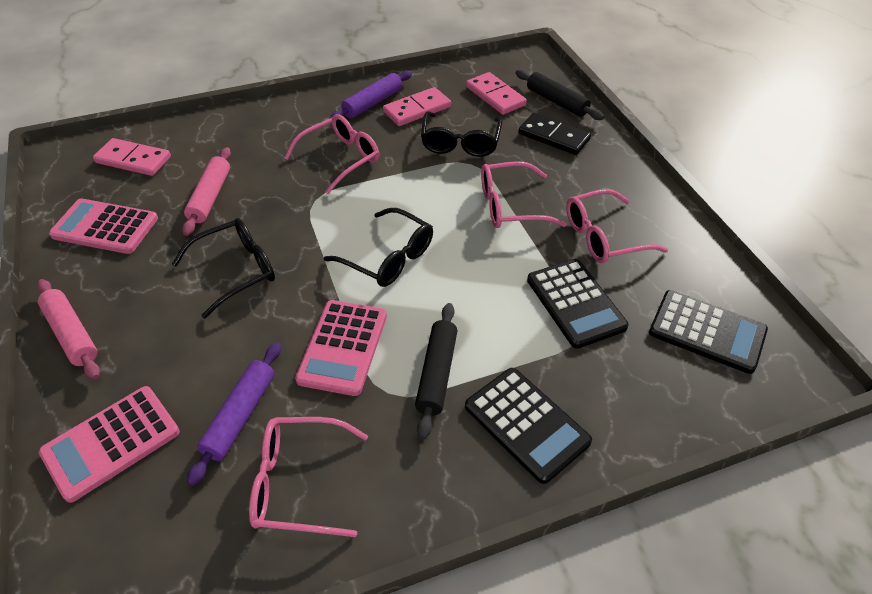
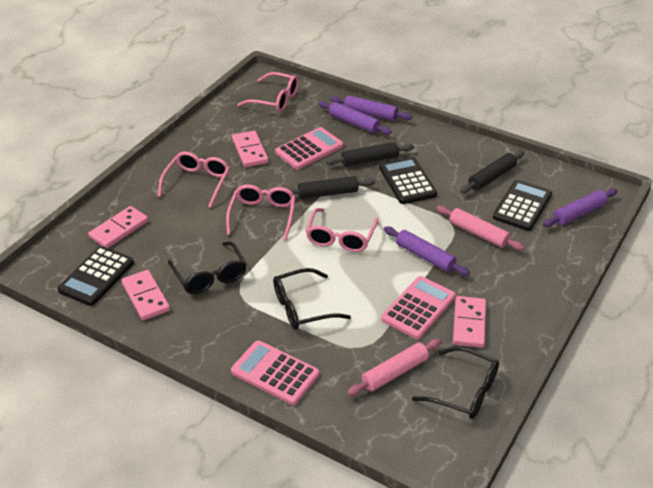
black domino: [519,113,591,155] = 1 -> none = 0
black rolling pin: [415,303,457,440] [516,70,604,120] = 2 -> [289,176,375,199] [326,142,414,166] [460,151,524,193] = 3
pink domino: [93,138,171,176] [383,87,451,126] [466,72,527,115] = 3 -> [88,206,149,248] [121,270,170,320] [232,131,269,167] [453,296,486,348] = 4
purple rolling pin: [187,342,281,486] [329,70,412,119] = 2 -> [318,101,392,135] [330,95,412,121] [384,226,470,276] [543,188,617,227] = 4

